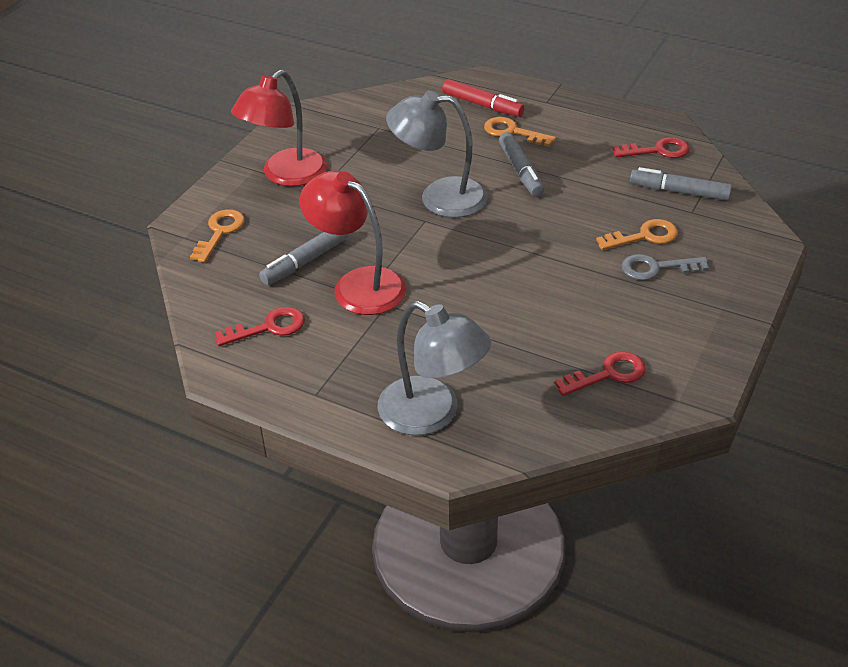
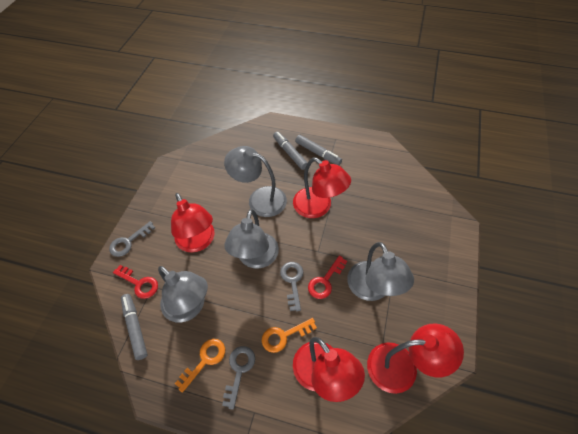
grey key: [622,254,709,281] = 1 -> [109,221,155,257] [222,346,255,410] [280,262,303,311] = 3
grey lamp: [377,301,491,435] [386,91,488,218] = 2 -> [158,266,208,323] [224,146,287,217] [224,209,279,269] [347,242,414,301] = 4
orange key: [190,209,245,263] [484,117,556,147] [596,219,678,250] = 3 -> [175,339,225,393] [262,318,317,353] = 2
red key: [215,307,305,346] [555,351,646,396] [613,137,690,158] = 3 -> [113,265,158,299] [308,256,347,299] = 2
red lamp: [231,70,327,186] [300,170,406,315] = 2 -> [171,193,214,252] [293,157,351,218] [293,337,365,402] [367,323,464,394] = 4
red marker: [442,79,524,117] = 1 -> none = 0

